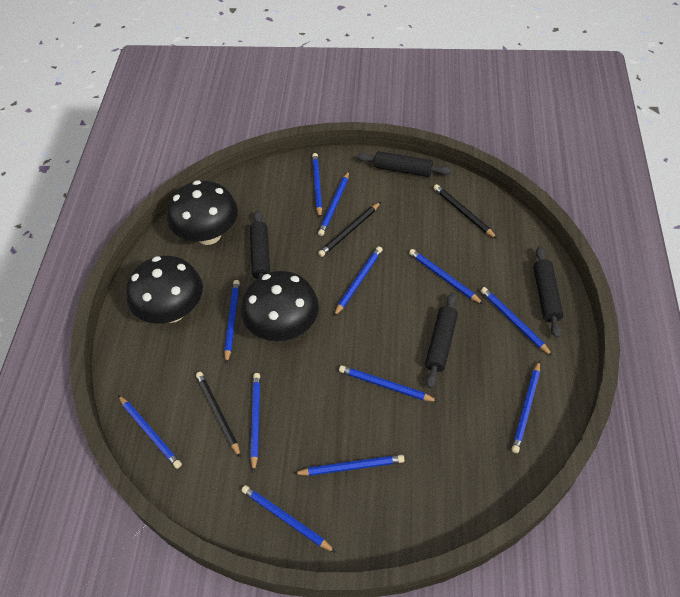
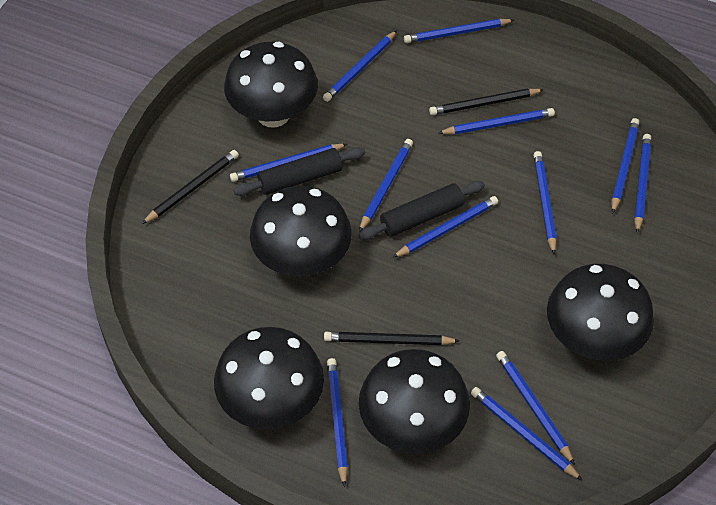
black mushroom: [126,256,203,324] [167,180,238,245] [241,271,319,341] = 3 -> [214,327,324,430] [224,42,318,128] [250,186,352,276] [359,349,470,454] [547,264,654,361] = 5
black rolling pin: [250,210,270,279] [357,151,451,177] [425,292,458,388] [534,246,563,338] = 4 -> [234,147,365,196] [358,180,485,240] = 2

